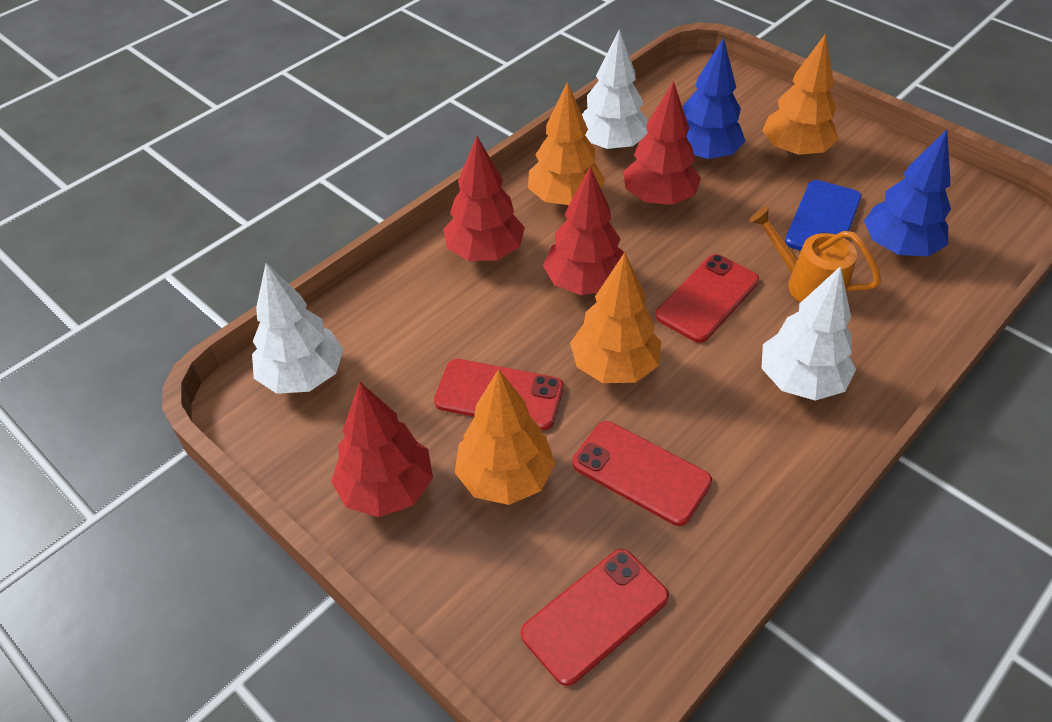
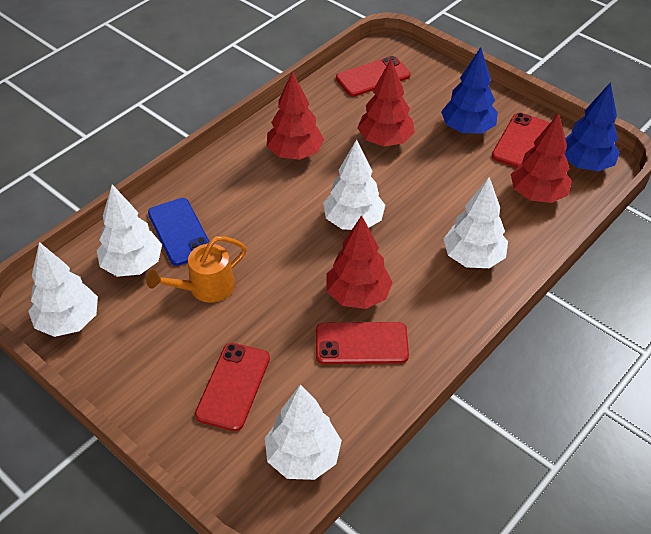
orange tree: [455,369,555,505] [528,82,605,205] [570,252,661,383] [762,33,838,156] = 4 -> none = 0
white tree: [252,263,344,394] [582,29,648,151] [761,266,856,401] = 3 -> [28,242,98,337] [97,184,162,277] [265,385,342,480] [323,140,385,230] [444,177,508,268] = 5

